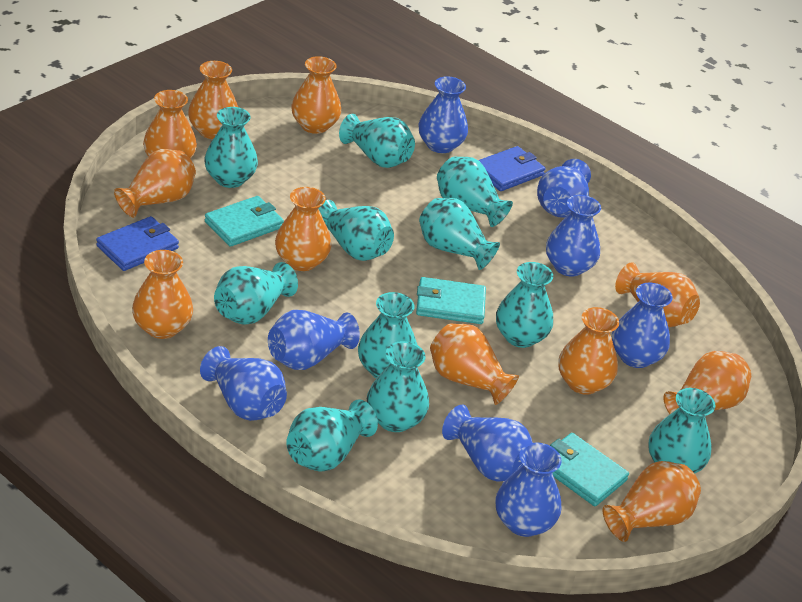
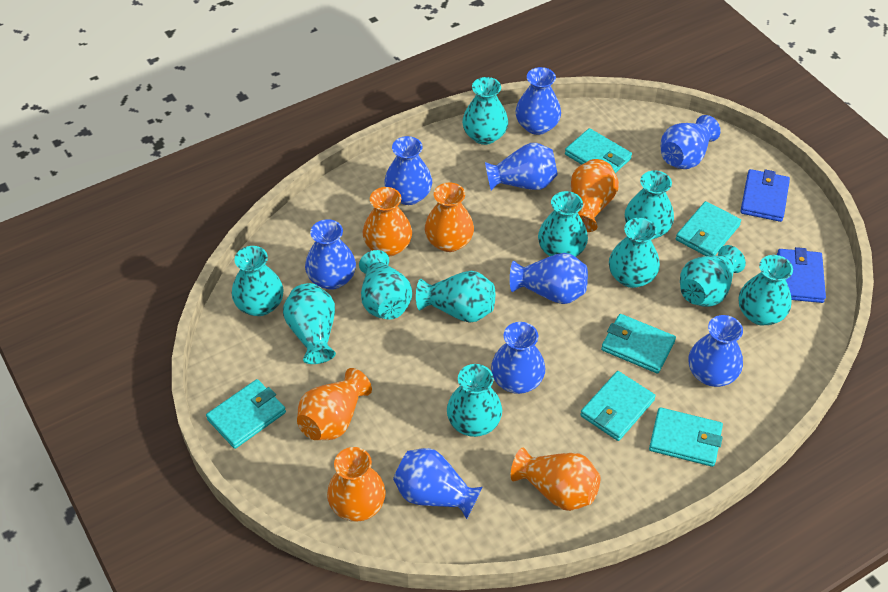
blue vase: [200,346,287,421] [268,310,360,370] [418,76,468,153] [442,405,533,482] [495,442,562,537] [537,159,591,218] [546,195,601,277] [612,283,673,368] = 8 -> [305,219,356,290] [384,136,432,205] [393,448,483,519] [485,143,558,190] [491,322,545,394] [510,253,588,304] [516,67,561,135] [661,115,721,169] [689,315,743,387] = 9
orange vase: [114,149,196,218] [132,250,193,339] [143,90,197,159] [188,61,238,139] [275,187,332,271] [291,56,341,134] [430,323,519,405] [558,307,619,395] [603,461,701,542] [615,262,700,327] [663,351,751,414] = 11 -> [297,368,372,440] [327,447,386,522] [363,187,412,257] [425,182,474,252] [511,447,601,511] [571,159,619,232] = 6
turquoise wallet: [205,196,284,247] [416,277,486,324] [550,433,629,506] = 3 -> [206,379,286,449] [565,128,632,173] [580,371,656,441] [601,314,676,374] [649,407,723,467] [676,201,741,256] = 6

